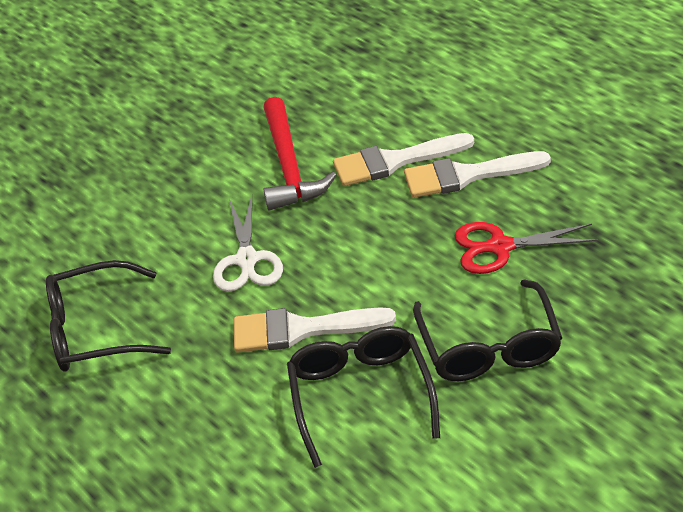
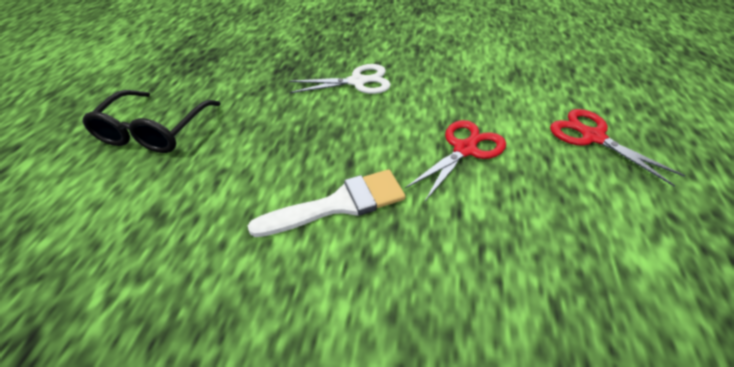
black glasses: [46,260,171,372] [287,326,440,468] [413,279,562,381] = 3 -> [82,90,221,153] = 1
red hammer: [263,97,337,211] = 1 -> none = 0
red scissors: [455,222,598,274] = 1 -> [405,120,506,201] [550,109,686,186] = 2
white brush: [234,307,396,353] [333,133,474,186] [404,151,551,198] = 3 -> [248,169,405,237] = 1

